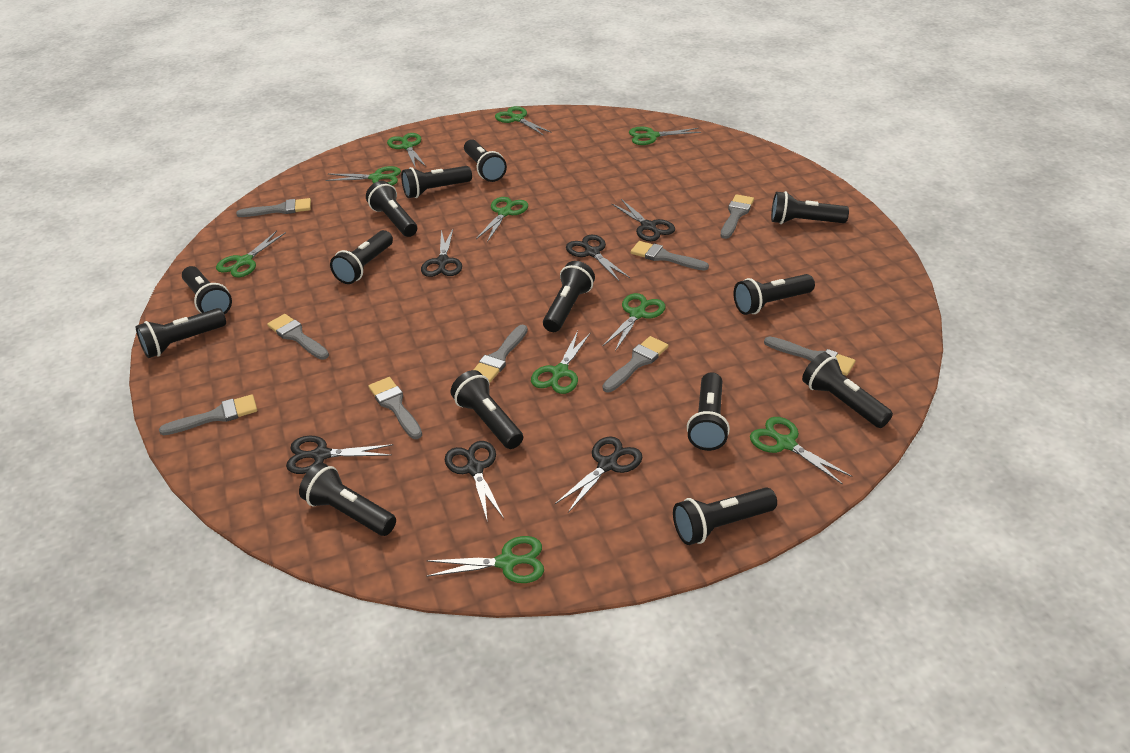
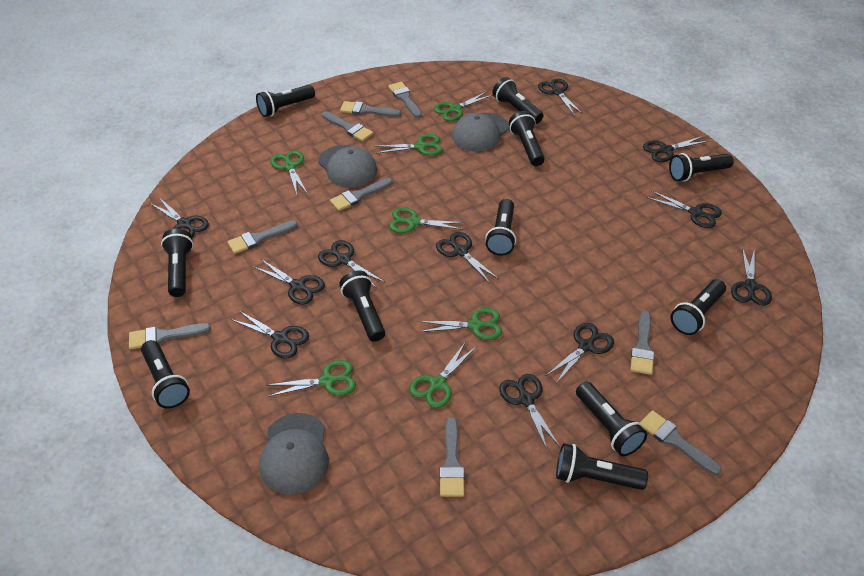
black flashlight: [136,308,226,358] [182,266,232,315] [299,463,396,536] [330,230,393,284] [366,181,417,237] [401,166,472,198] [451,370,523,449] [464,139,507,182] [543,261,595,332] [673,487,777,545] [687,372,730,451] [734,274,815,315] [771,191,849,224] [802,352,893,428] = 14 -> [141,340,190,409] [161,229,194,297] [256,85,315,117] [339,270,385,342] [485,199,516,256] [492,77,543,124] [509,111,545,166] [556,443,648,490] [576,382,647,456] [669,153,734,182] [670,279,726,335] = 11
black scissors: [286,436,393,474] [421,229,462,277] [445,441,504,523] [555,436,643,513] [566,235,630,281] [611,199,675,241] = 6 -> [150,198,209,238] [231,311,309,359] [254,259,325,305] [318,240,386,288] [436,232,499,284] [499,374,560,451] [538,78,583,115] [546,323,614,382] [643,136,709,162] [647,191,722,228] [731,247,772,306] = 11
green scissors: [216,231,286,277] [325,166,401,185] [387,133,426,169] [426,536,544,583] [476,197,528,242] [495,106,552,136] [531,331,591,394] [603,293,666,351] [629,127,701,145] [750,417,852,485] = 10 -> [267,360,356,397] [270,150,308,194] [374,134,443,155] [389,207,465,233] [409,341,476,408] [418,308,502,340] [434,91,493,121] = 7
grey cap: none = 0 -> [260,413,329,495] [318,145,377,188] [452,113,509,151] = 3

